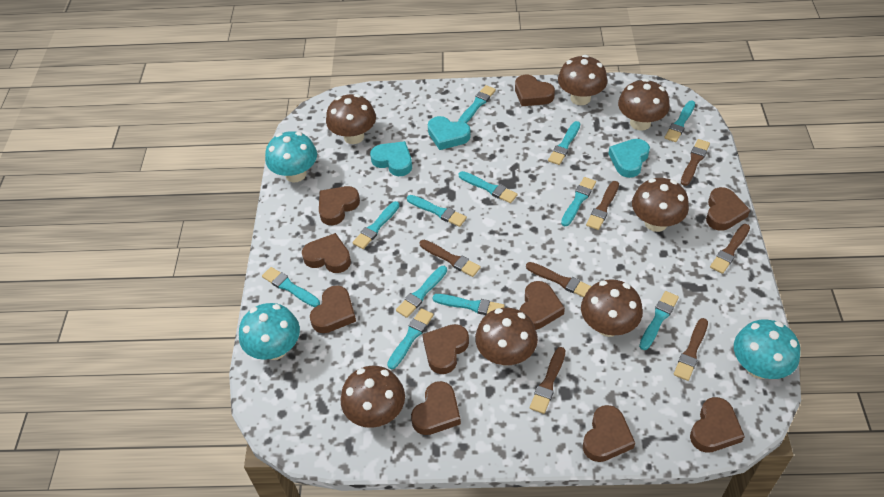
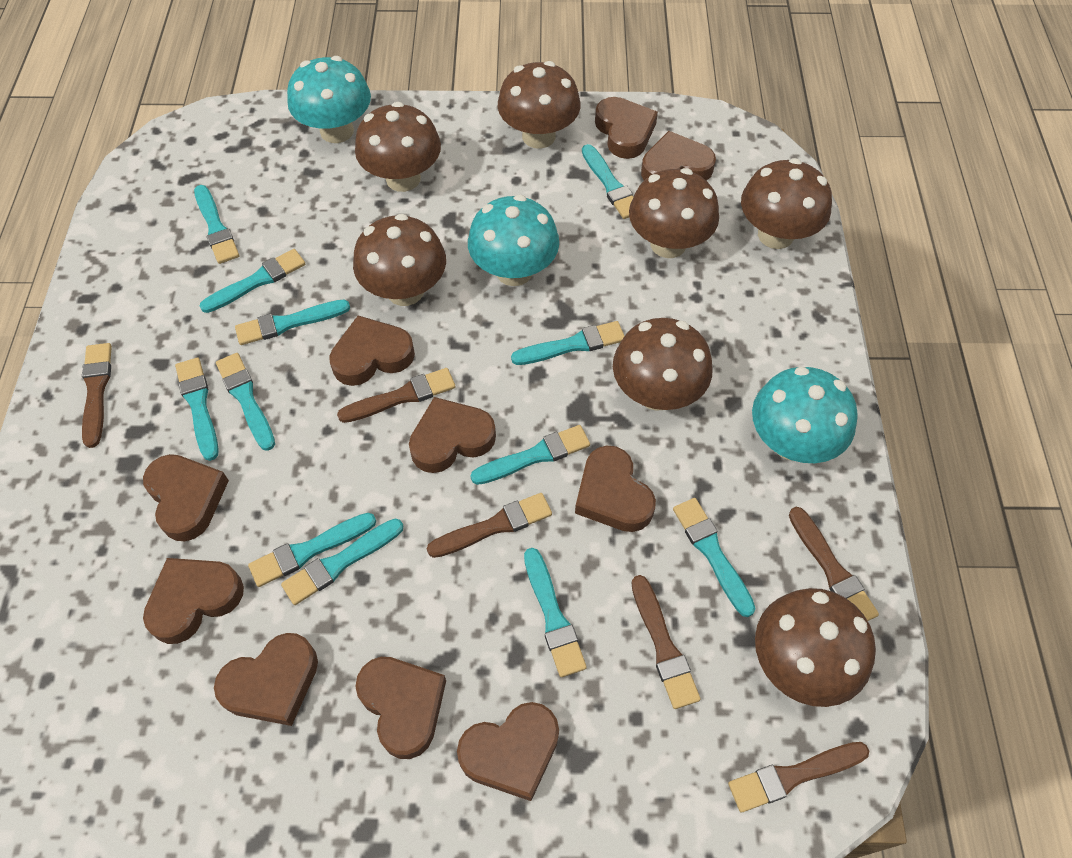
brown brush: [420,240,481,277] [526,262,592,297] [530,347,565,414] [586,181,619,230] [674,318,708,381] [681,139,710,186] [710,224,750,274] = 7 -> [82,343,112,448] [337,368,456,423] [427,493,552,558] [631,575,701,709] [728,742,869,813] [789,507,879,621] = 6
turquoise heart: [370,141,412,176] [428,116,471,150] [608,139,650,178] = 3 -> none = 0

